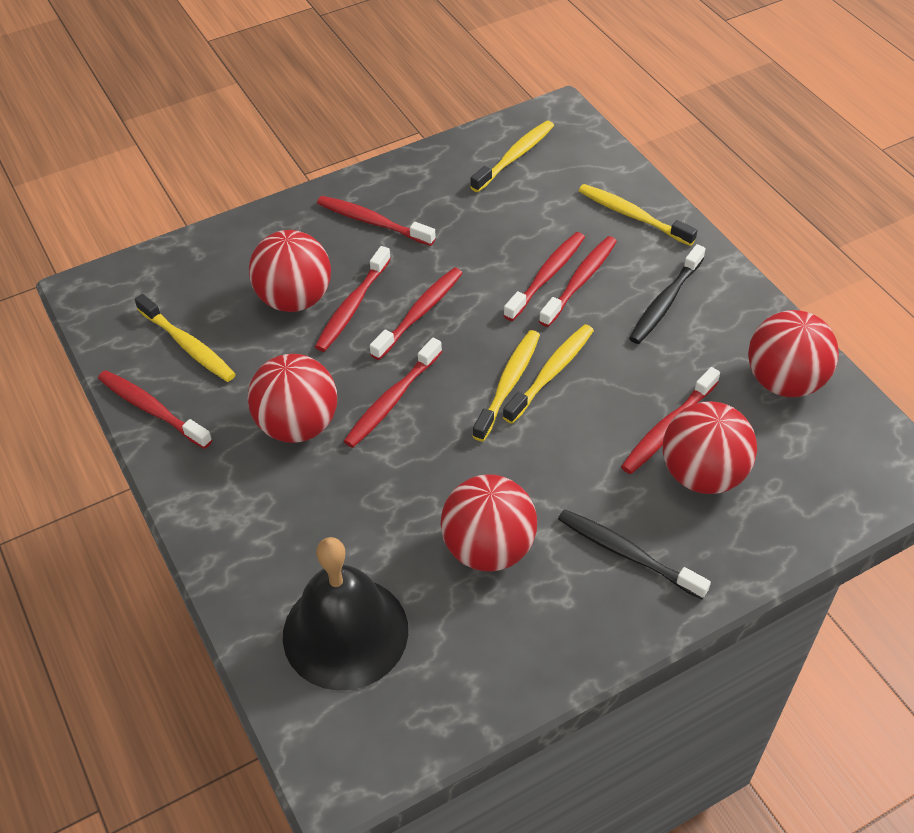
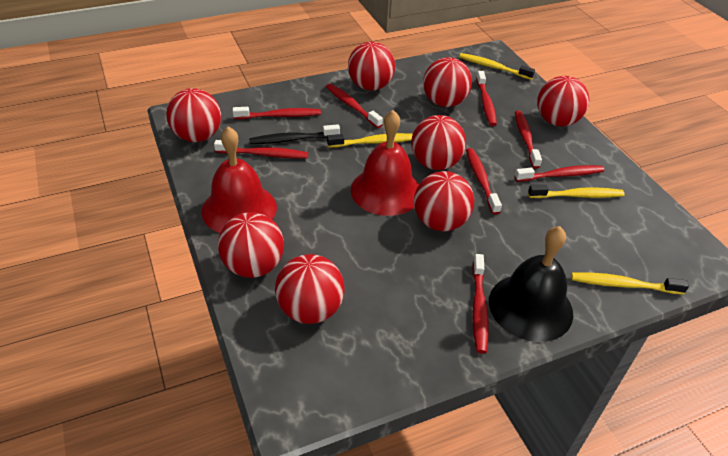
black toothbrush: [558,509,711,599] [629,244,705,344] = 2 -> [249,124,340,144] = 1
red ball: [248,354,337,443] [249,230,331,312] [441,474,537,572] [663,401,757,494] [748,310,839,397] = 5 -> [166,88,221,142] [218,212,284,278] [275,254,345,324] [348,42,395,91] [411,115,466,170] [414,171,474,231] [423,57,472,107] [537,76,589,127] = 8
red bell: none = 0 -> [201,126,277,233] [351,110,419,216] = 2
yellow toothbrush: [135,294,236,382] [470,121,554,192] [472,330,540,441] [503,324,594,424] [579,184,697,246] = 5 -> [327,133,413,148] [459,53,535,80] [528,185,625,198] [571,272,689,294] = 4

